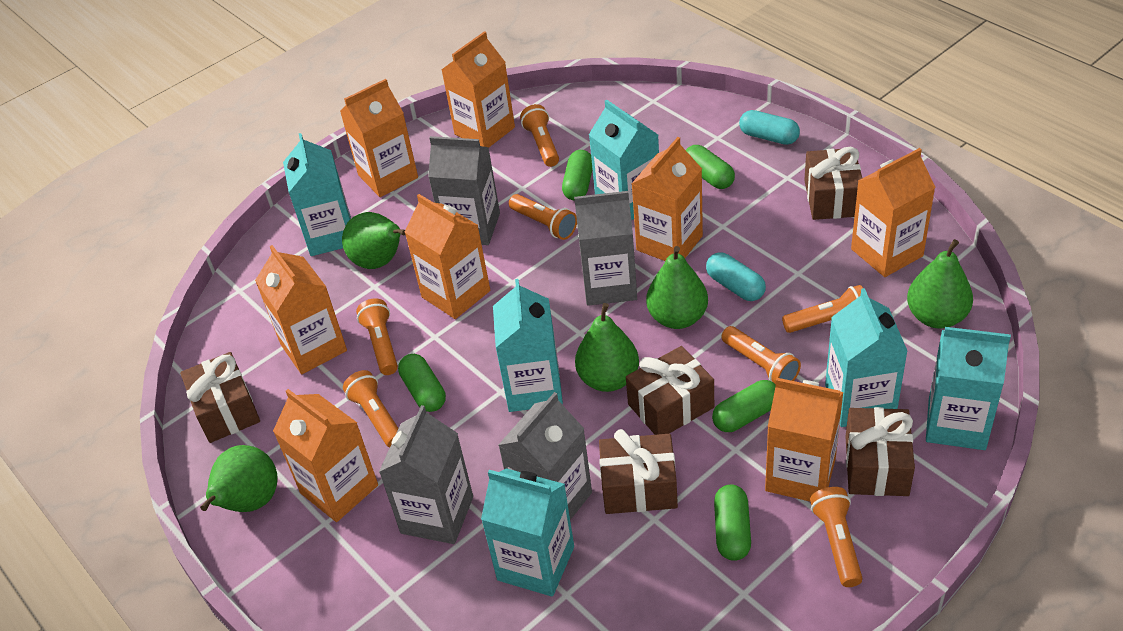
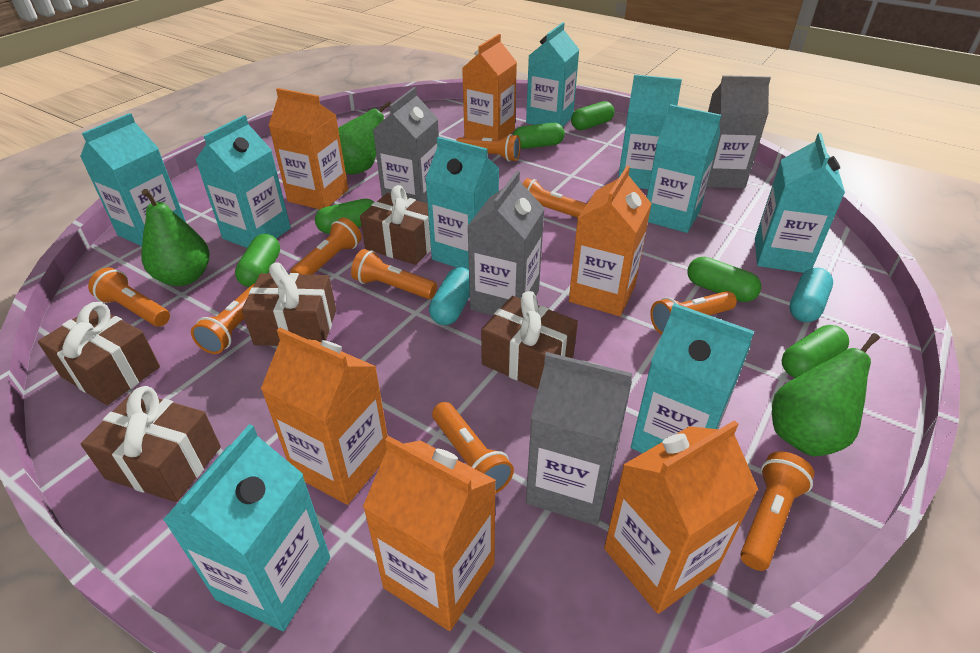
green capsule: [398,354,446,412] [562,150,593,201] [686,145,735,189] [712,380,776,432] [714,484,751,561] = 5 -> [235,234,280,287] [315,199,374,234] [513,123,565,149] [571,101,614,130] [687,257,761,302] [782,325,849,378] = 6
green pear: [200,445,278,512] [342,212,406,269] [575,303,639,392] [646,246,708,329] [907,239,973,328] = 5 -> [141,189,209,286] [338,101,391,175] [772,333,880,456] = 3
orange carton: [255,245,347,374] [273,389,378,522] [340,79,418,197] [405,194,490,319] [441,31,515,147] [631,137,703,261] [765,378,843,501] [851,148,935,277] = 8 -> [261,328,388,505] [268,88,348,209] [363,436,496,631] [462,34,517,140] [569,166,652,316] [604,420,758,614] = 6
orange flashlight: [343,370,399,447] [356,298,398,375] [509,194,577,240] [520,104,559,167] [721,326,801,384] [782,285,863,333] [810,487,863,587] = 7 -> [88,267,170,327] [191,283,255,354] [290,218,362,275] [351,249,437,299] [432,402,514,494] [456,134,521,162] [523,178,587,218] [650,291,737,334] [740,451,814,571] = 9
turquoise carton: [283,133,351,256] [481,468,574,597] [493,279,563,412] [589,100,659,220] [825,288,908,427] [926,327,1011,450] = 6 -> [80,113,186,246] [163,424,330,631] [195,115,291,248] [425,137,499,270] [526,22,579,127] [618,74,682,189] [631,303,754,453] [647,104,721,233] [755,133,845,273] = 9

